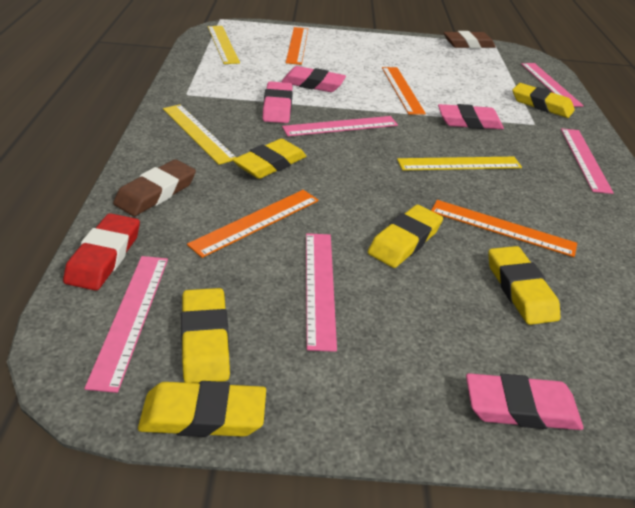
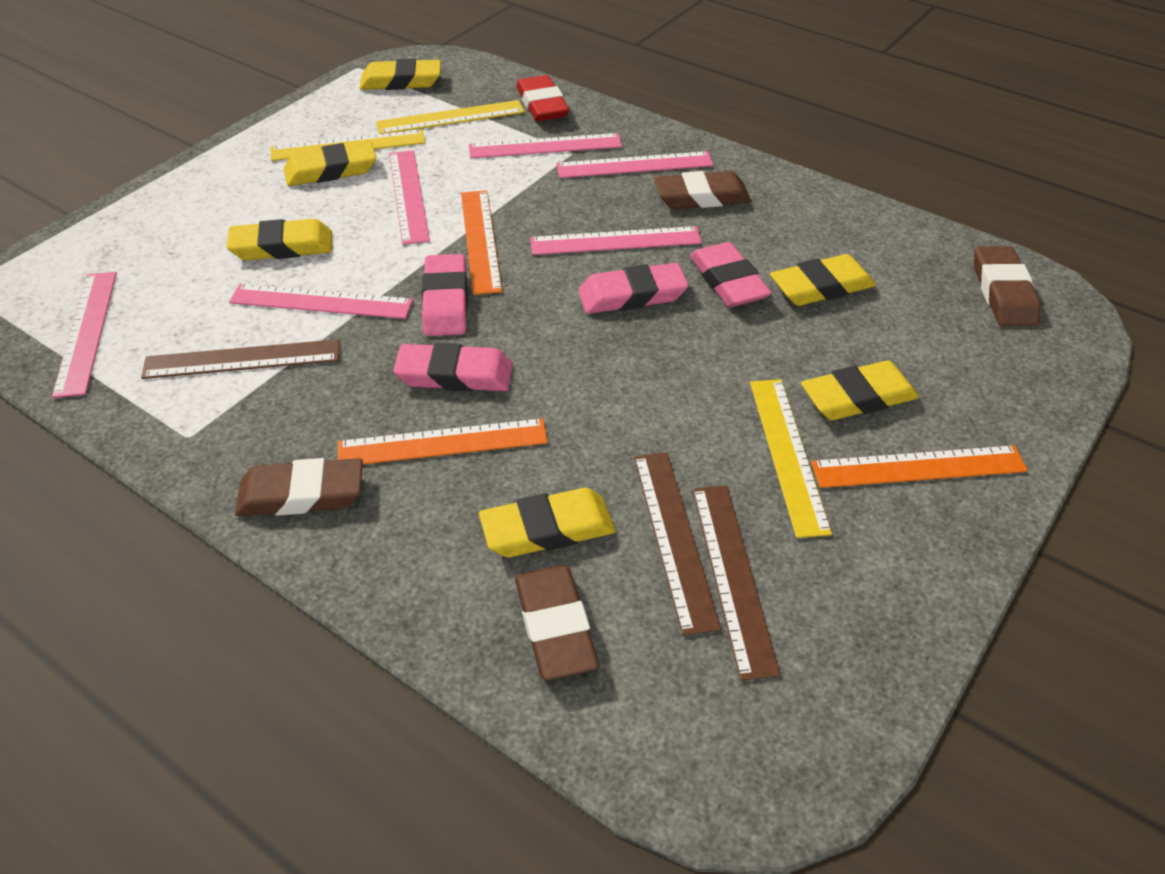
brown eraser: [113,159,196,216] [444,31,496,48] = 2 -> [235,458,363,516] [515,565,599,680] [654,171,751,209] [974,246,1041,326] = 4
brown ruler: none = 0 -> [141,339,340,379] [634,452,721,636] [693,485,781,681] = 3
orange ruler: [187,190,319,258] [286,27,308,65] [382,67,426,115] [431,200,577,257] = 4 -> [338,418,548,464] [461,190,502,295] [811,445,1028,488] = 3
pink ruler: [84,256,168,393] [282,116,398,136] [306,233,337,352] [521,63,584,107] [561,128,614,194] = 5 -> [52,272,117,398] [229,284,413,319] [389,150,430,245] [469,133,622,158] [530,226,702,255] [556,151,714,178] = 6

